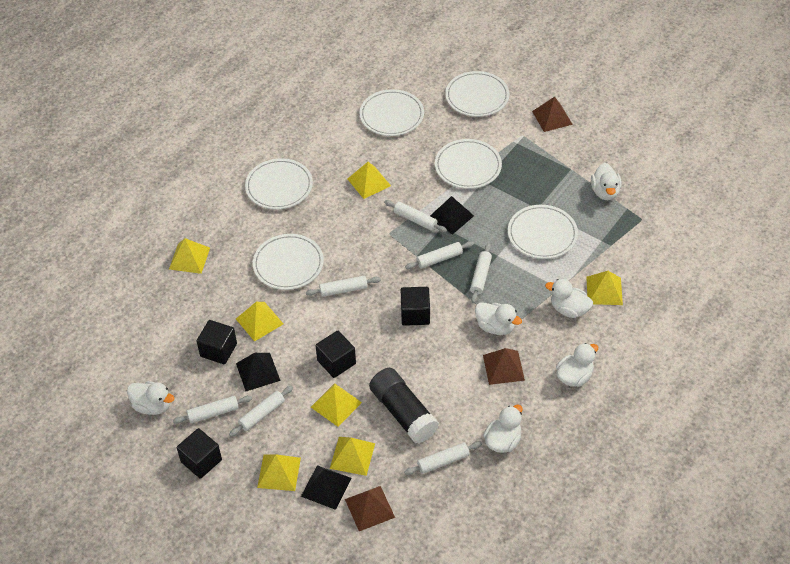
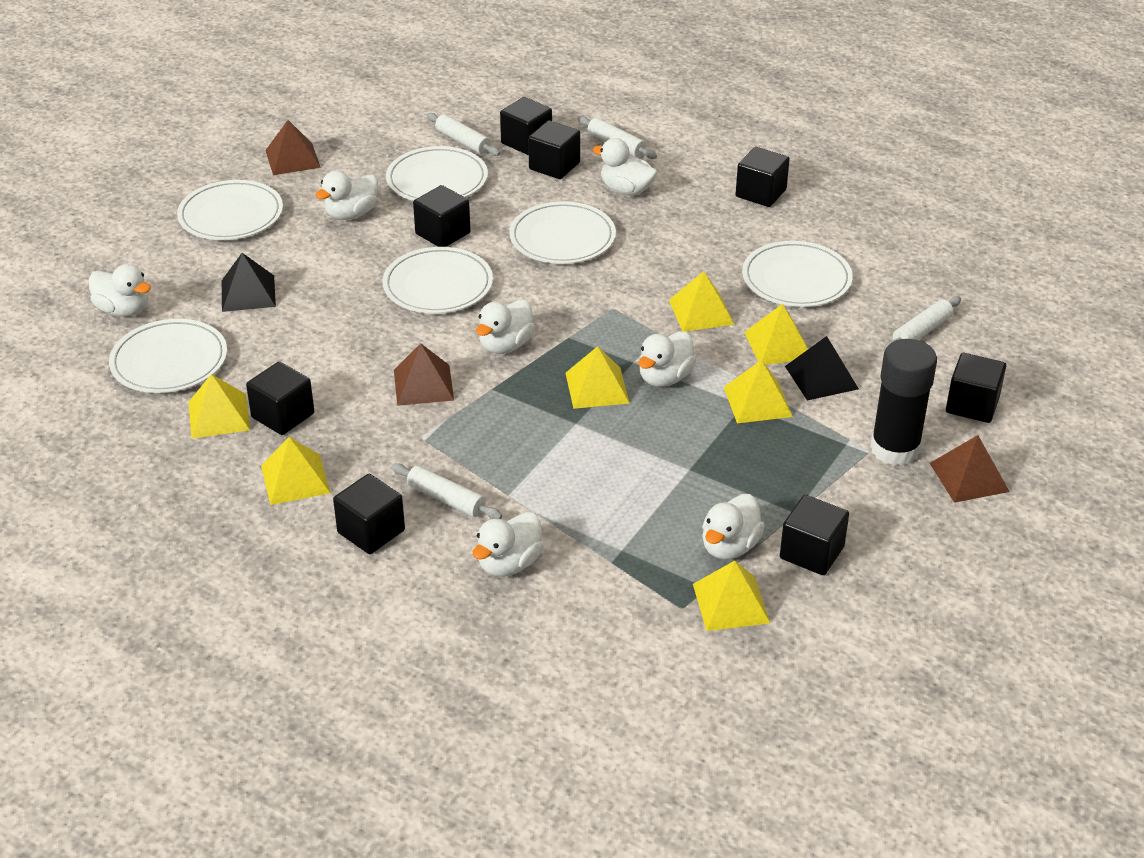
black cube: [177,428,222,479] [196,320,237,364] [315,331,356,378] [401,287,430,326] = 4 -> [246,362,314,435] [333,474,405,554] [413,185,471,247] [500,97,552,155] [528,120,580,179] [736,147,790,207] [780,495,849,575] [946,353,1006,423] = 8
black pyramid: [236,353,281,391] [301,465,351,510] [430,196,474,235] = 3 -> [222,253,276,312] [785,336,859,400] = 2
white duck: [127,381,174,415] [475,302,522,335] [483,405,523,453] [545,279,593,318] [556,343,598,387] [591,163,622,200] = 6 -> [89,264,151,317] [315,171,378,220] [472,512,543,576] [476,300,535,354] [593,138,658,195] [638,331,696,387] [702,494,765,560] = 7
white rolling pin: [173,395,252,424] [229,385,293,437] [306,276,381,297] [384,200,447,232] [404,441,482,475] [405,241,474,269] [470,243,492,303] = 7 -> [391,463,502,519] [427,113,500,156] [577,116,657,159] [884,296,961,351] = 4

